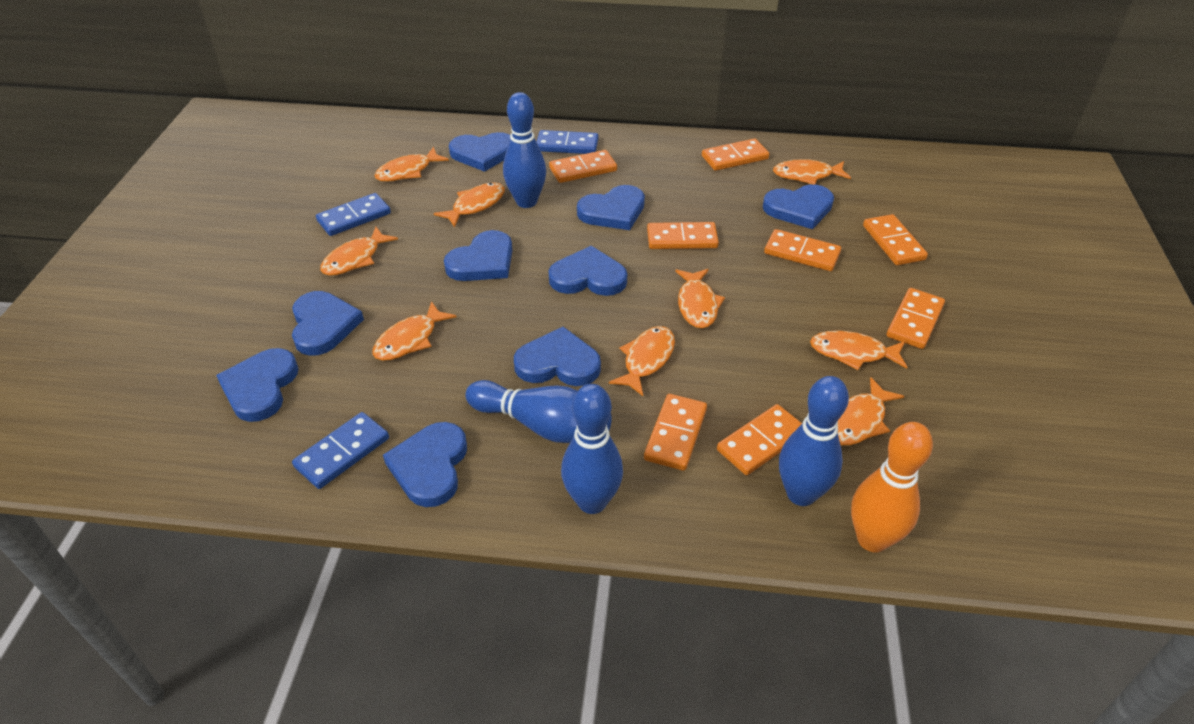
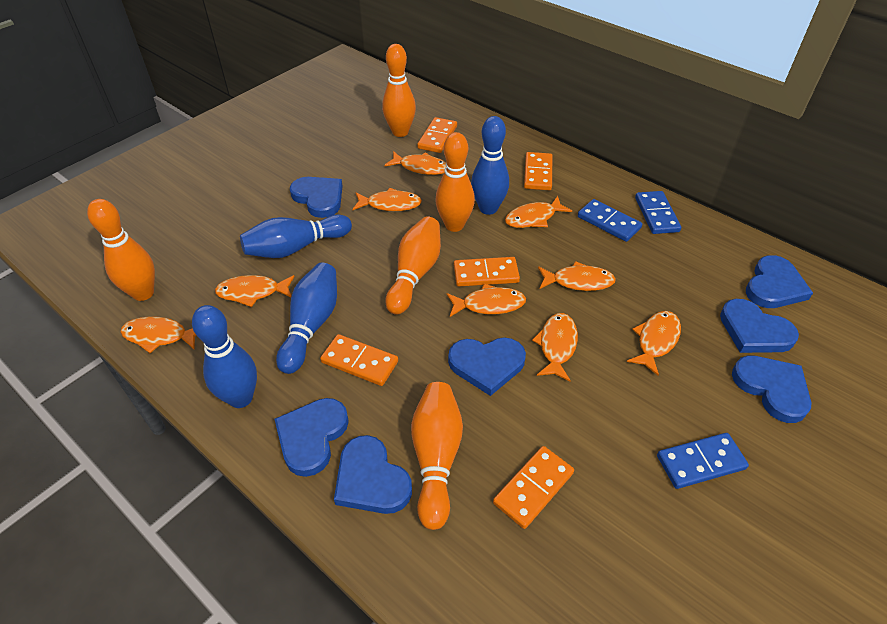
blue heart: [216,348,299,422] [292,291,364,356] [383,422,467,507] [444,230,513,281] [449,132,510,172] [514,327,601,386] [549,246,627,296] [577,185,645,230] [763,184,834,229] = 9 -> [275,398,349,477] [290,177,343,218] [334,435,412,514] [448,338,526,396] [720,299,799,353] [732,355,812,423] [746,255,813,308] = 7
orange bowling pin: [851,422,933,552] = 1 -> [87,199,155,301] [382,44,416,137] [385,217,441,315] [411,382,463,530] [435,132,475,232] = 5
orange domino: [549,150,617,183] [644,394,707,471] [647,222,719,249] [702,138,769,171] [717,404,802,475] [764,229,841,271] [863,214,928,265] [887,288,945,349] = 8 -> [320,334,398,386] [417,117,457,153] [454,257,520,286] [493,446,574,529] [524,152,552,190] = 5

